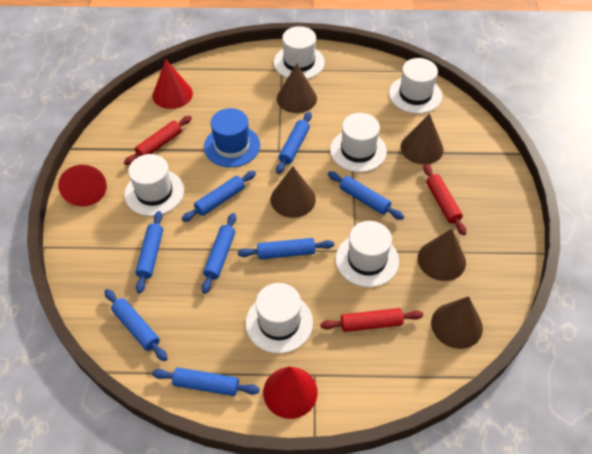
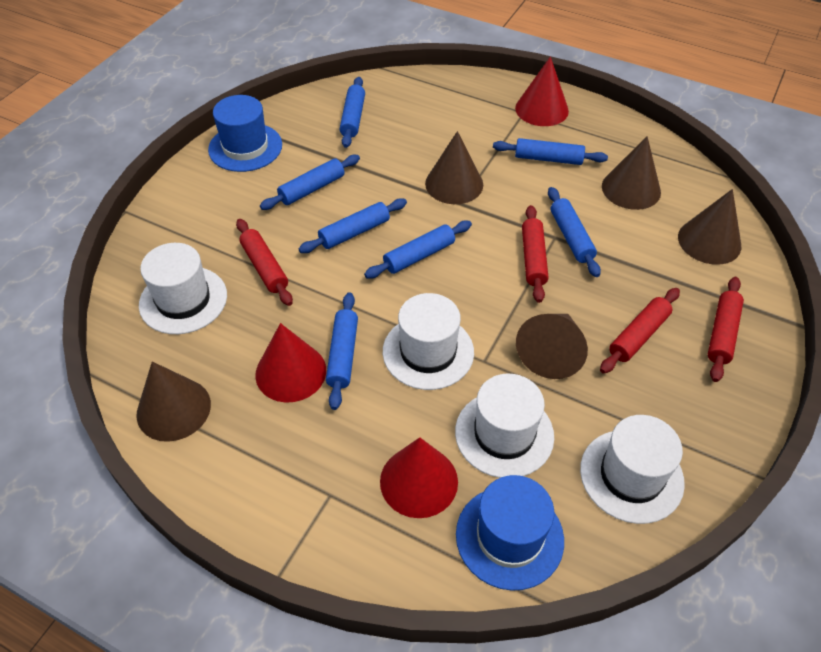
blue hat: [204,108,260,167] = 1 -> [208,95,282,172] [456,475,564,591] = 2
blue rolling pin: [104,289,168,361] [135,211,163,294] [152,367,260,396] [182,171,256,222] [202,213,236,294] [238,238,334,259] [276,112,312,174] [328,171,404,220] = 8 -> [260,155,360,210] [299,198,407,253] [326,292,358,410] [340,77,365,148] [364,221,472,278] [493,138,608,165] [548,187,601,277] = 7
red rolling pin: [124,115,192,165] [320,308,423,332] [423,164,466,235] = 3 -> [236,219,293,306] [522,205,549,303] [600,288,680,374] [708,277,744,382] = 4
white hat: [124,154,184,216] [245,283,313,353] [274,26,325,79] [330,113,387,172] [336,221,399,287] [389,58,442,114] = 6 -> [139,243,227,334] [383,293,474,390] [455,374,554,478] [580,415,685,524] = 4

